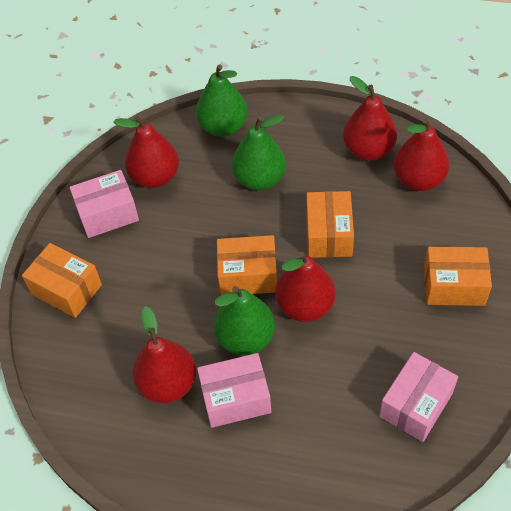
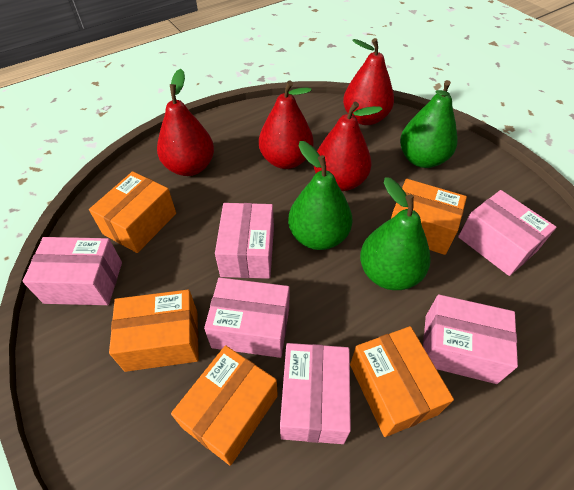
orange box: [22,243,102,318] [217,235,277,295] [306,191,354,258] [424,246,492,306] = 4 -> [89,171,176,253] [109,290,199,372] [171,345,278,466] [350,326,454,437] [391,179,467,255] = 5
pink box: [70,170,139,238] [197,353,271,428] [379,352,458,442] = 3 -> [22,237,122,305] [204,277,289,358] [215,203,274,279] [280,343,351,444] [423,294,518,384] [458,190,556,276] = 6
red pear: [114,116,179,188] [133,306,196,403] [275,252,336,322] [343,76,397,161] [393,118,449,191] = 5 -> [157,69,214,176] [259,80,314,169] [313,102,383,191] [343,38,394,125] = 4

